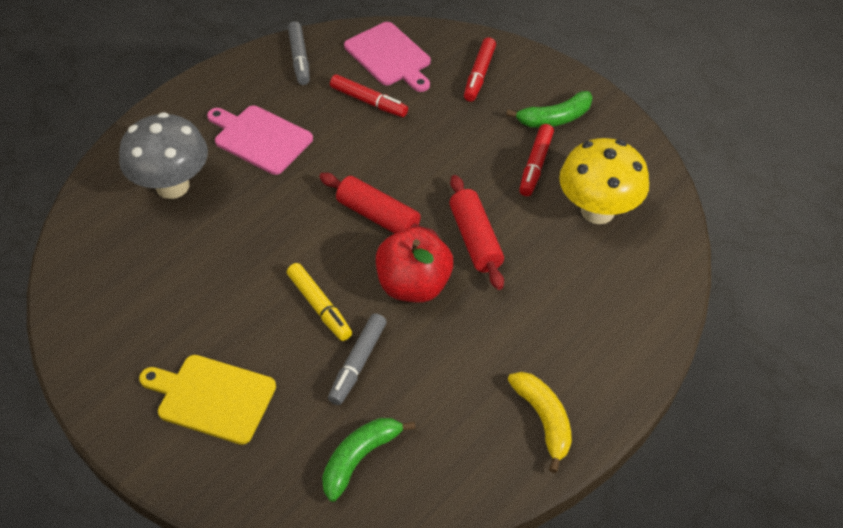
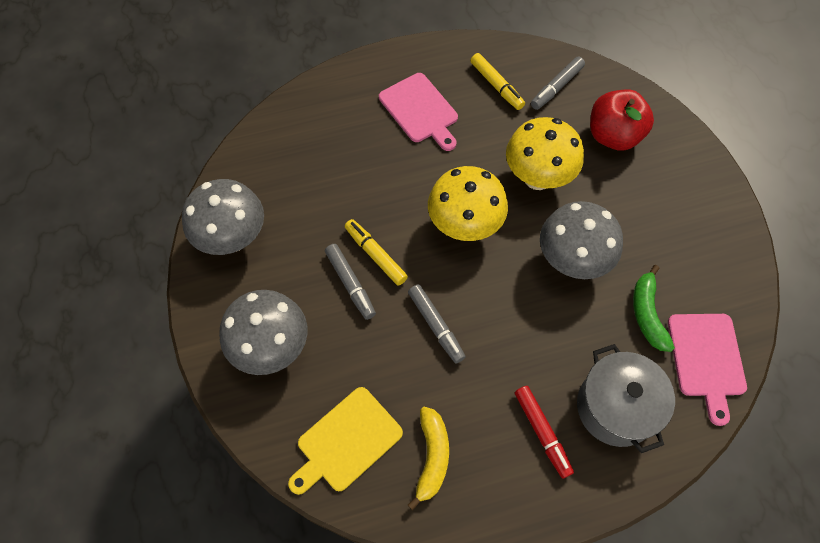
green banana: [322,418,416,502] [506,91,593,128] = 2 -> [633,265,675,352] = 1
grey marker: [288,21,310,85] [328,313,387,405] = 2 -> [325,244,376,320] [408,284,466,363] [531,57,585,110] = 3
grey mushroom: [119,112,208,199] = 1 -> [182,179,264,255] [219,290,307,375] [540,201,623,279] = 3
grey pot: none = 0 -> [577,344,675,453] = 1
red marker: [330,74,408,117] [464,37,496,102] [519,124,554,196] = 3 -> [515,386,574,479] = 1
red rolling pin: [319,173,440,239] [449,175,504,290] = 2 -> none = 0
yellow marker: [287,263,352,341] = 1 -> [345,219,408,286] [470,53,525,110] = 2
yellow mushroom: [559,138,649,224] = 1 -> [428,166,508,241] [506,117,584,190] = 2

